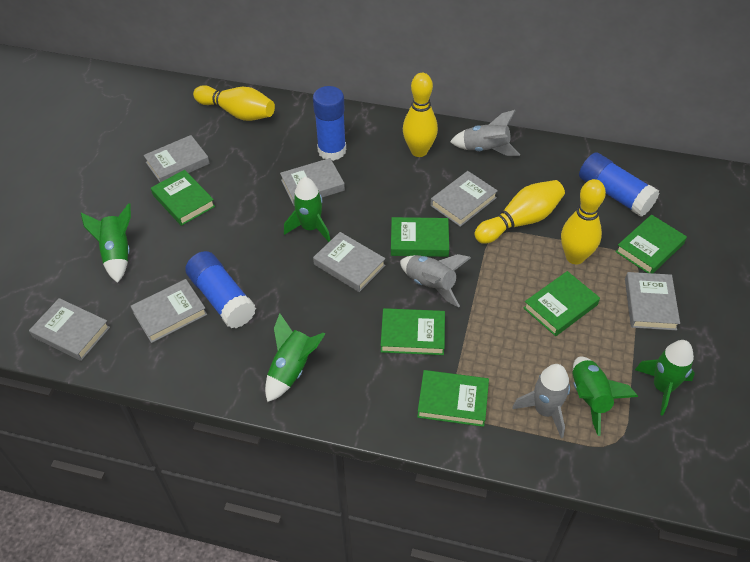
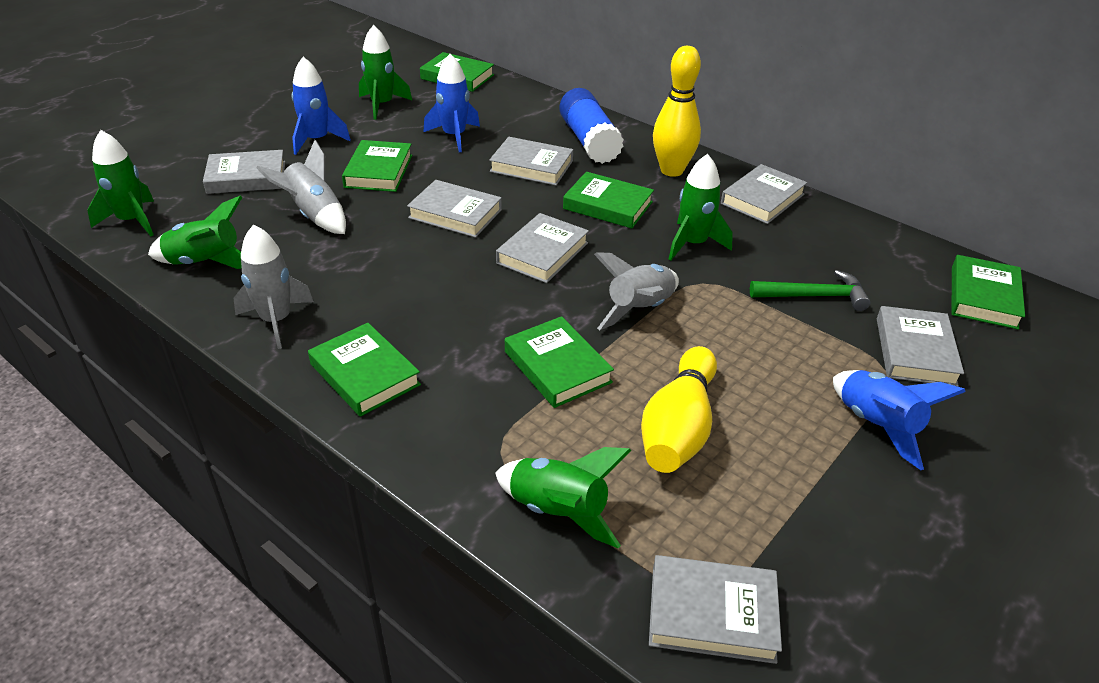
blue glue stick: [185,251,256,328] [313,86,346,161] [579,152,659,217] = 3 -> [559,88,624,164] = 1
blue rocket: none = 0 -> [292,57,351,155] [424,54,480,152] [833,370,966,470] = 3
green hammer: none = 0 -> [750,270,871,311] = 1
yellow bowling pin: [193,85,275,121] [403,73,438,157] [474,180,565,244] [561,179,606,264] = 4 -> [641,346,717,473] [653,46,701,177] = 2

